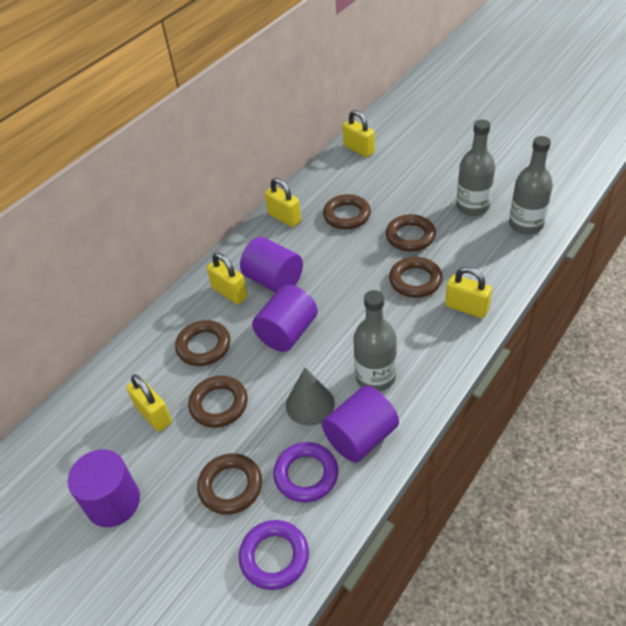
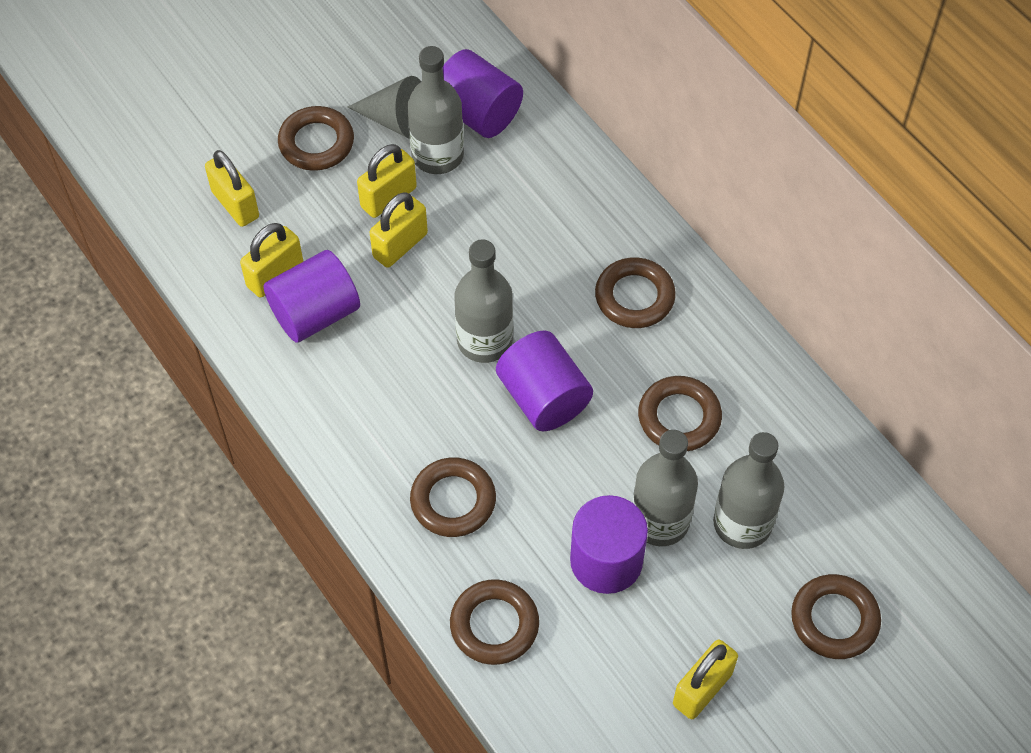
grey bottle: [353,290,397,392] [456,119,495,216] [509,136,553,234] = 3 -> [407,46,464,174] [454,239,513,363] [632,430,698,546] [713,432,785,549] = 4
purple ring: [239,520,309,590] [273,442,338,503] = 2 -> none = 0

